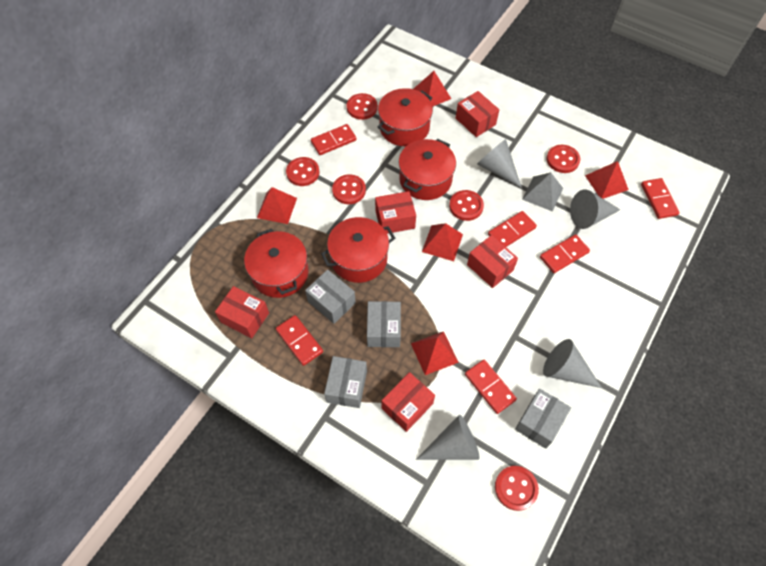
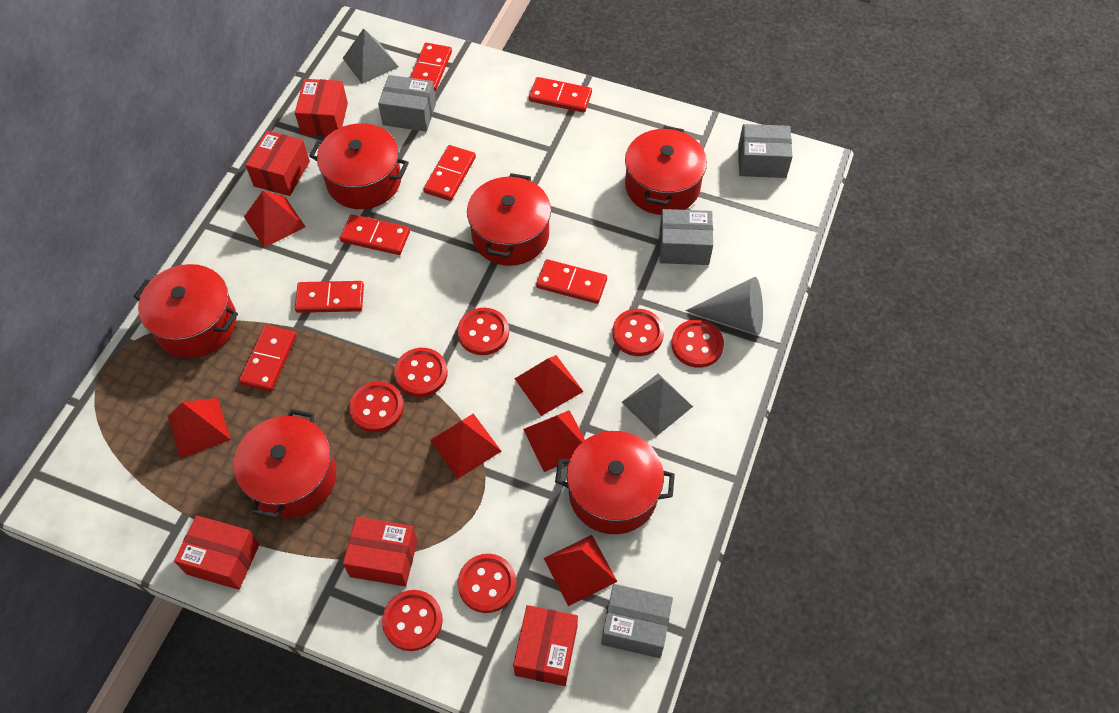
grey cone: [416,415,480,460] [477,139,522,188] [543,339,602,388] [570,190,620,229] = 4 -> [685,277,763,335] = 1
grey pyramid: [522,172,563,212] = 1 -> [343,28,399,84] [622,373,693,437] = 2
red button: [286,157,319,186] [332,174,366,204] [347,93,378,120] [449,190,484,221] [495,466,539,511] [547,145,580,173] = 6 -> [349,381,404,432] [382,590,443,651] [394,348,448,397] [457,308,509,355] [458,554,517,613] [612,309,664,356] [671,319,724,368] = 7
red domino: [276,315,323,366] [311,124,357,155] [465,360,517,414] [488,211,537,247] [540,234,590,273] [641,178,680,219] = 6 -> [239,325,296,392] [295,281,364,313] [340,214,410,255] [410,43,452,92] [424,145,476,201] [529,77,592,113] [536,259,607,304] = 7
red pot: [244,229,309,298] [321,217,395,283] [378,88,433,146] [399,139,456,200] = 4 -> [133,264,238,358] [234,409,336,519] [309,123,409,209] [467,173,551,266] [555,431,675,534] [625,126,707,215] = 6
red pyramid: [257,187,297,224] [411,331,459,375] [414,71,451,107] [422,223,463,261] [585,161,629,199] = 5 -> [168,398,231,459] [244,191,305,248] [430,414,501,479] [514,355,584,416] [523,410,585,472] [544,535,618,606] = 6

